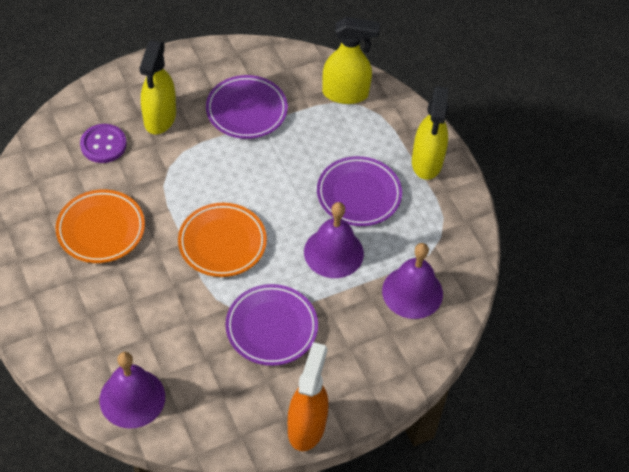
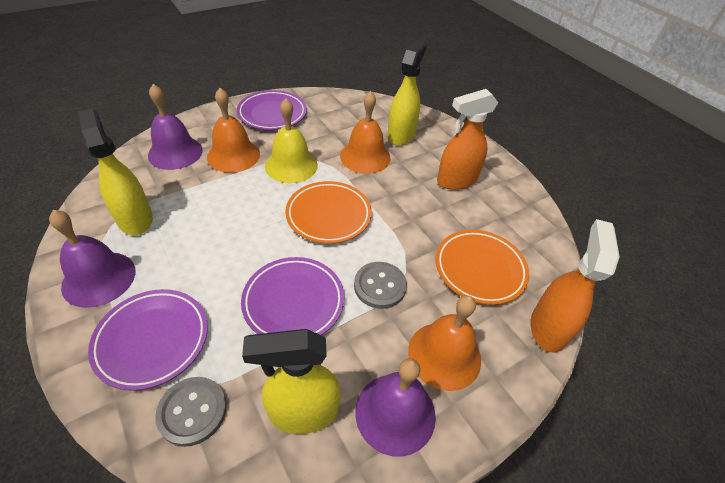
grey button: none = 0 -> [155,377,227,447] [354,262,407,309] = 2
orange bell: none = 0 -> [207,88,260,173] [340,91,391,174] [408,295,481,391] = 3
orange spray bottle: [288,342,329,451] = 1 -> [437,89,498,190] [530,219,620,353] = 2
purple button: [80,124,127,163] = 1 -> none = 0
yellow bell: none = 0 -> [265,99,318,183] = 1

